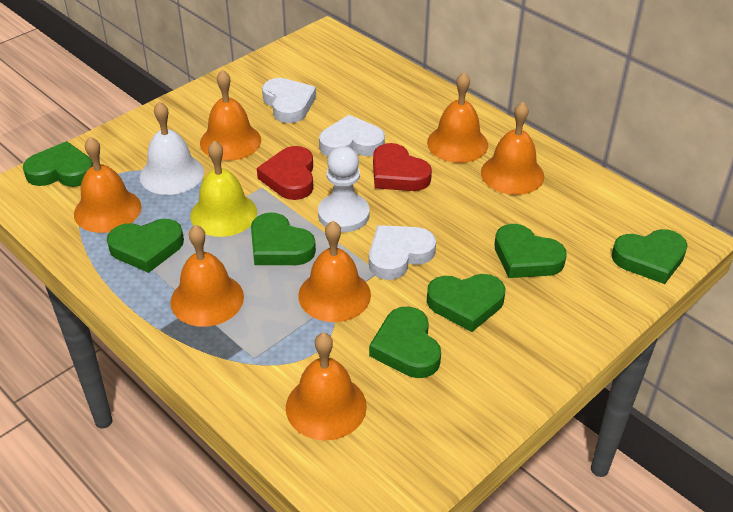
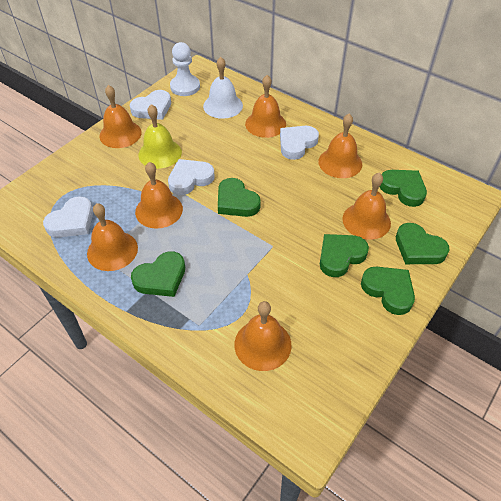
green heart: [23,141,93,187] [107,219,184,273] [251,212,316,265] [369,306,441,378] [427,274,505,332] [494,224,567,278] [611,229,688,284] = 7 -> [131,251,185,297] [218,178,261,217] [320,234,369,277] [361,266,415,315] [380,170,427,207] [396,223,450,264] = 6
red heart: [257,146,313,200] [373,143,432,191] = 2 -> none = 0
white heart: [262,78,316,123] [319,115,385,156] [369,225,436,280] = 3 -> [43,196,93,237] [130,90,171,120] [168,159,215,195] [280,126,319,160] = 4

